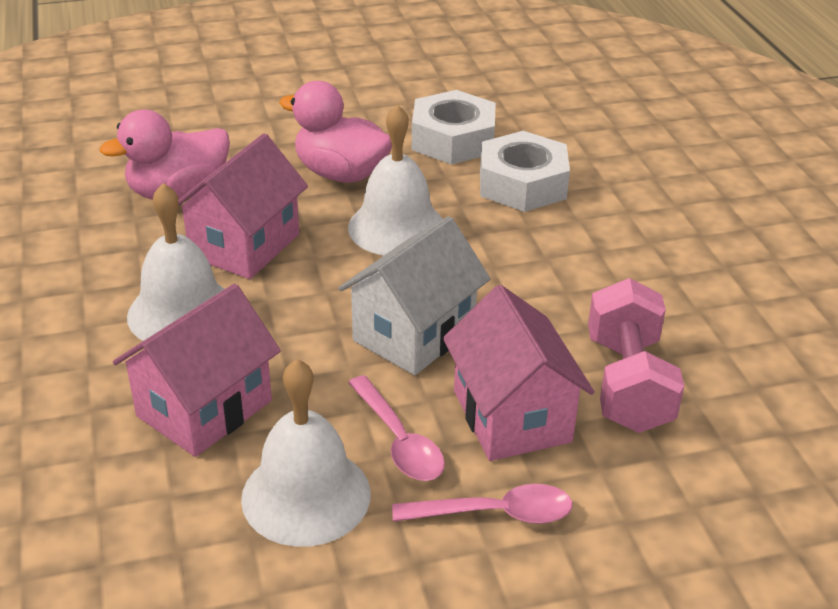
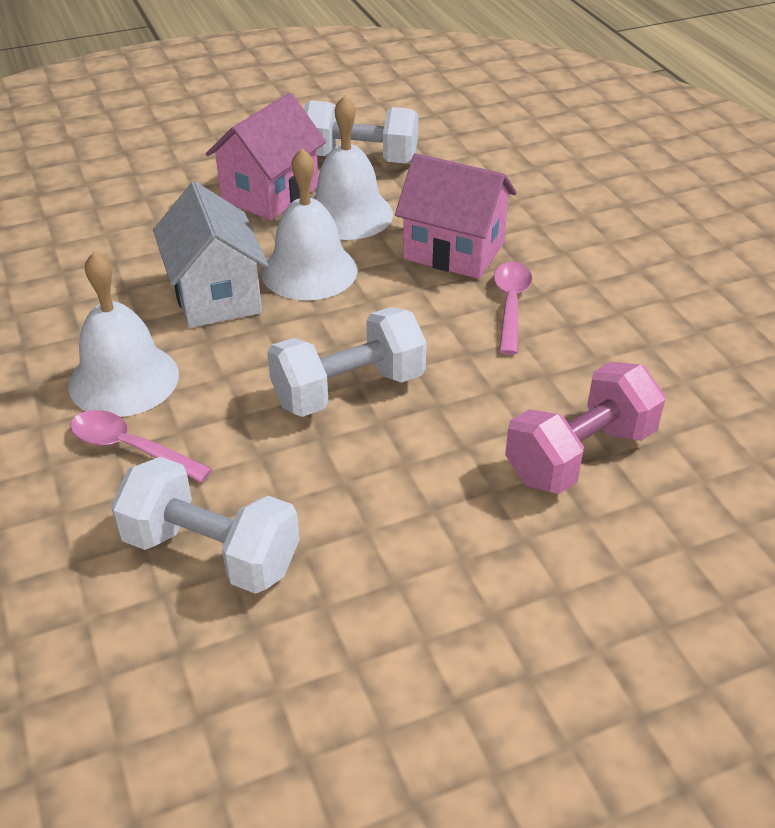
pink duck: [100,110,230,200] [279,81,392,183] = 2 -> none = 0
pink house: [113,284,281,457] [178,134,308,279] [443,285,595,461] = 3 -> [205,93,326,221] [395,153,517,279] = 2
white dumbbell: none = 0 -> [111,457,300,594] [267,307,427,417] [304,100,418,164] = 3
white nut: [412,90,496,164] [480,131,570,212] = 2 -> none = 0

